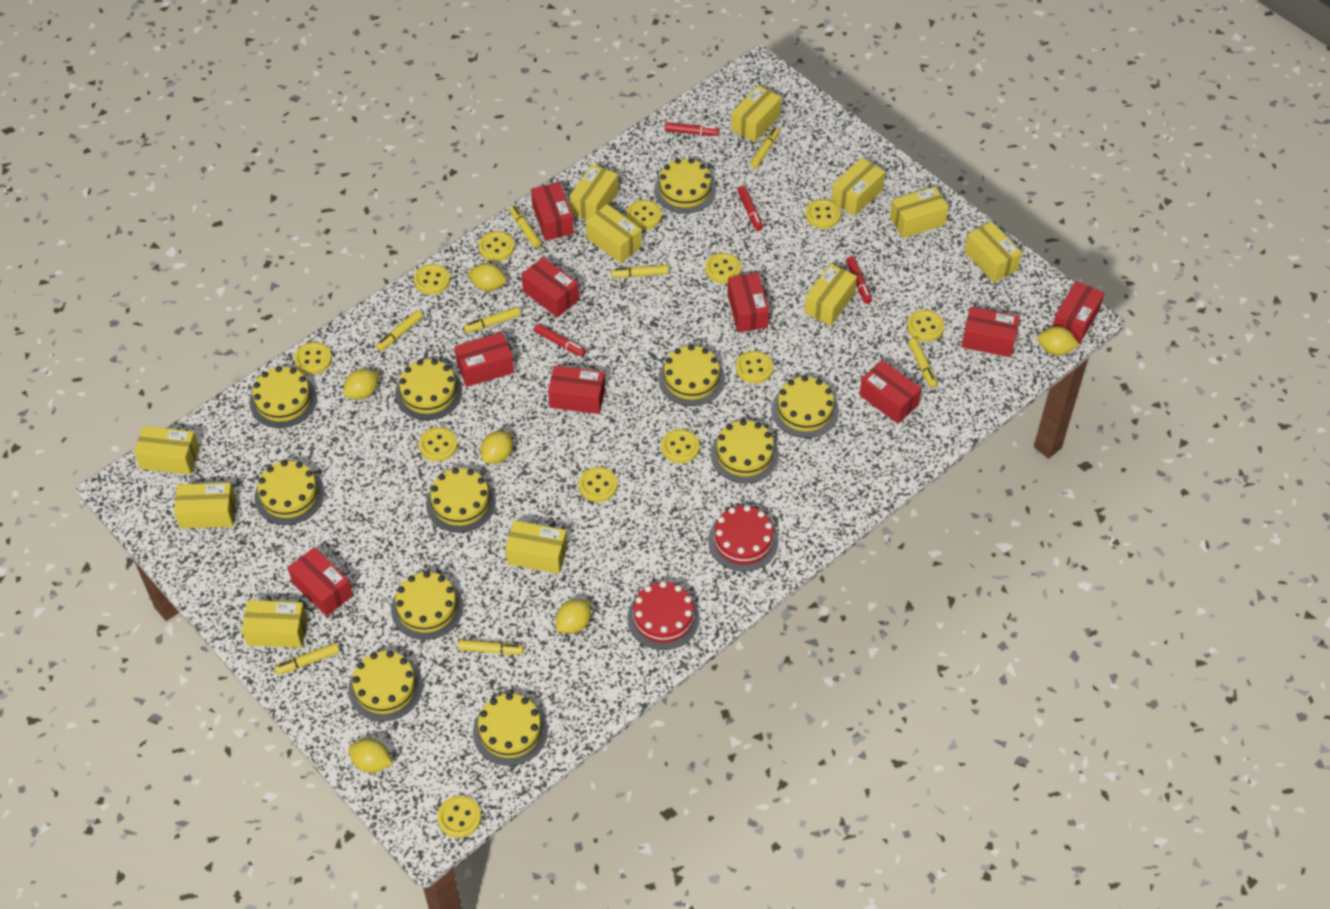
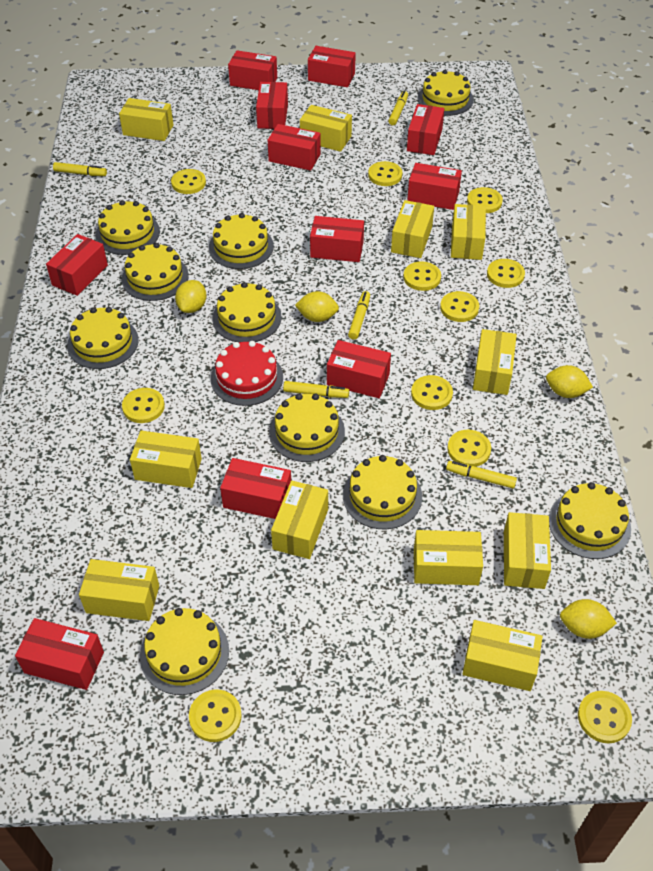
red box: [288,547,353,616] [454,332,514,387] [521,257,579,318] [531,182,574,241] [548,365,605,414] [727,273,769,332] [859,360,922,424] [961,306,1020,357] [1053,281,1104,344] = 9 -> [15,618,104,690] [46,234,108,296] [220,458,291,519] [228,50,277,90] [256,82,288,129] [268,124,321,171] [308,46,356,87] [310,216,364,262] [327,340,391,398] [407,104,444,155] [407,163,462,210] = 11
red cake: [627,581,700,650] [708,505,779,572] = 2 -> [211,341,283,406] = 1
red marker: [534,324,586,357] [665,122,719,136] [737,186,763,231] [846,256,872,304] = 4 -> none = 0
yellow button: [294,342,332,375] [414,264,450,295] [419,427,458,462] [437,795,481,838] [479,231,515,261] [579,467,618,502] [626,200,662,230] [661,429,700,463] [705,253,741,283] [736,351,773,383] [805,199,841,229] [907,310,944,342] = 12 -> [122,388,165,423] [171,169,206,194] [189,690,242,742] [368,161,402,186] [403,261,441,291] [411,375,453,410] [440,291,479,322] [447,430,491,467] [467,187,503,213] [487,259,525,288] [578,691,632,743] = 11
yellow cake: [250,366,317,428] [255,460,324,525] [348,651,423,721] [391,571,463,640] [395,359,462,420] [426,468,496,533] [473,693,548,766] [654,158,716,213] [658,345,725,406] [710,419,779,483] [771,376,839,438] = 11 -> [67,307,139,369] [95,200,160,255] [121,243,189,301] [140,608,229,695] [209,213,274,269] [212,282,282,343] [269,393,345,462] [343,455,422,529] [418,70,474,116] [549,482,631,559] = 10
yellow lemon: [343,369,379,400] [348,739,393,773] [467,263,507,291] [481,431,513,464] [556,599,591,634] [1037,326,1079,356] = 6 -> [175,280,206,313] [295,291,339,322] [546,365,593,398] [560,599,617,639] = 4
yellow marker: [274,643,340,675] [376,310,423,351] [458,640,524,654] [464,307,521,333] [509,205,542,248] [611,265,669,278] [750,127,780,168] [908,338,938,388] = 8 -> [53,162,107,176] [283,381,349,398] [348,291,370,340] [388,91,408,125] [446,461,517,489] = 5

